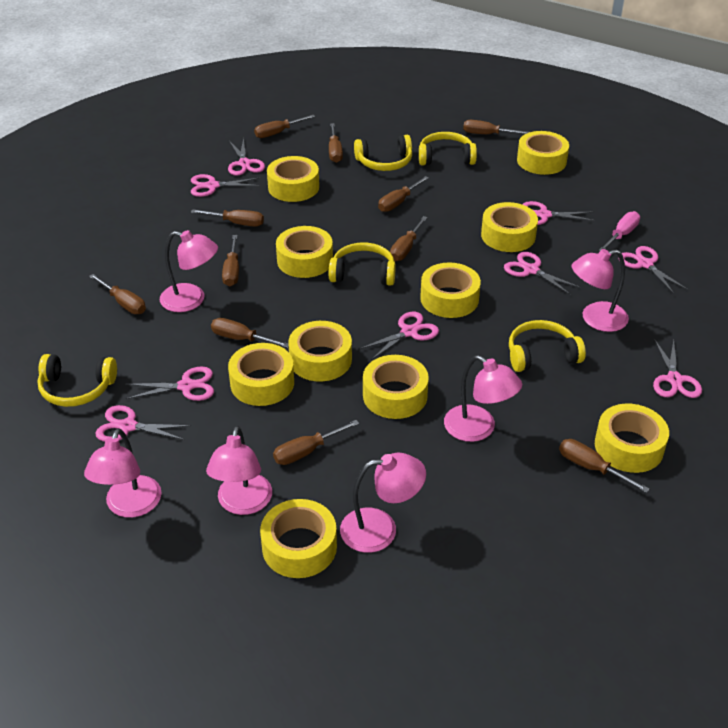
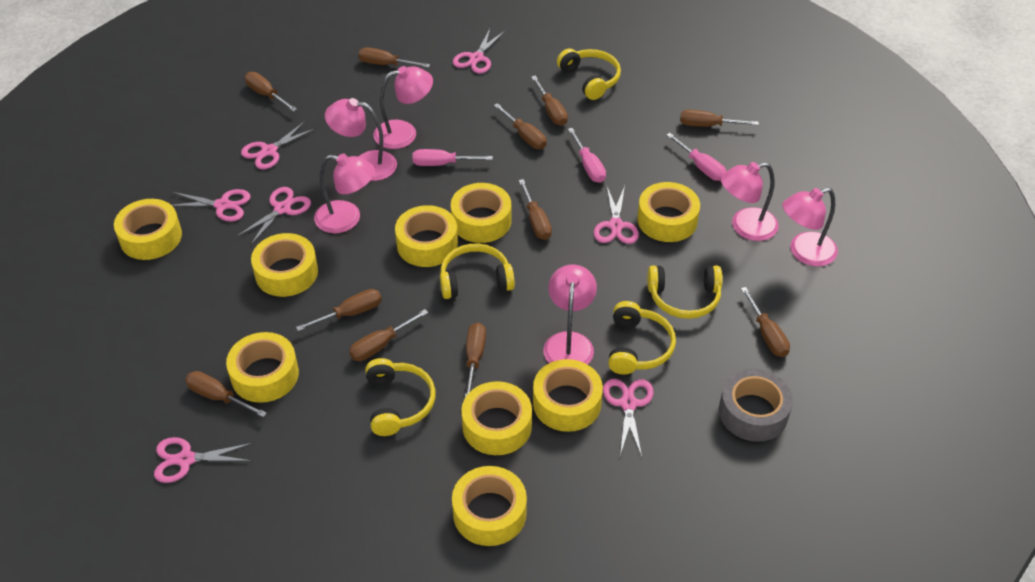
grey tape: none = 0 -> [719,369,793,442] = 1
pink scissors: [95,405,191,442] [125,366,214,401] [191,174,261,197] [228,138,265,176] [359,312,439,360] [504,252,581,295] [522,201,595,225] [618,246,688,294] [653,339,702,398] = 9 -> [154,437,253,483] [172,189,251,222] [236,187,311,246] [241,121,316,169] [453,29,505,73] [594,186,639,244] [603,379,654,457] = 7
pink screwdriver: [598,211,640,251] = 1 -> [412,149,493,166] [568,128,606,183] [666,133,726,181] = 3
yellow tape: [228,343,294,406] [260,499,337,578] [267,156,319,202] [276,226,333,278] [288,321,352,381] [363,355,429,419] [420,263,481,318] [481,202,538,252] [517,131,569,175] [595,404,669,473] = 10 -> [114,199,182,260] [226,332,299,403] [251,233,318,297] [395,205,458,267] [451,183,511,243] [452,466,527,546] [461,381,532,455] [533,359,603,432] [637,182,700,242] = 9

